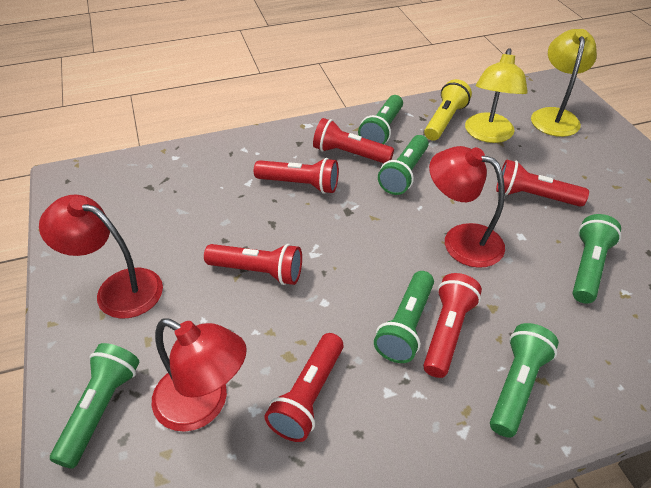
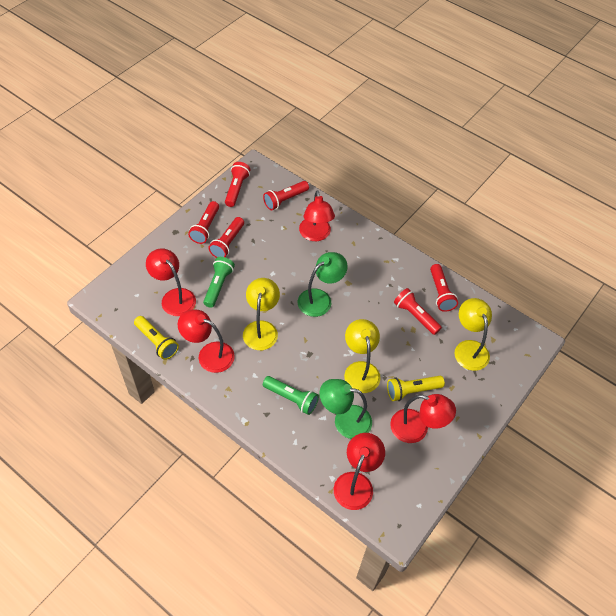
green flashlight: [50,343,139,469] [358,95,403,144] [374,271,434,363] [378,135,429,195] [490,323,559,438] [573,214,621,304] = 6 -> [203,257,235,308] [263,376,319,415] = 2
green lamp: none = 0 -> [298,252,348,317] [319,379,372,439] = 2
red lamp: [39,195,163,319] [152,319,247,432] [429,146,505,268] = 3 -> [146,249,196,316] [178,310,235,373] [299,190,335,241] [334,433,385,510] [390,394,456,443] = 5
yellow flashlight: [424,79,472,141] = 1 -> [134,316,179,360] [387,376,445,401] = 2
yellow lamp: [465,48,528,143] [531,29,597,137] = 2 -> [243,278,280,350] [344,319,381,393] [455,298,492,371] = 3

